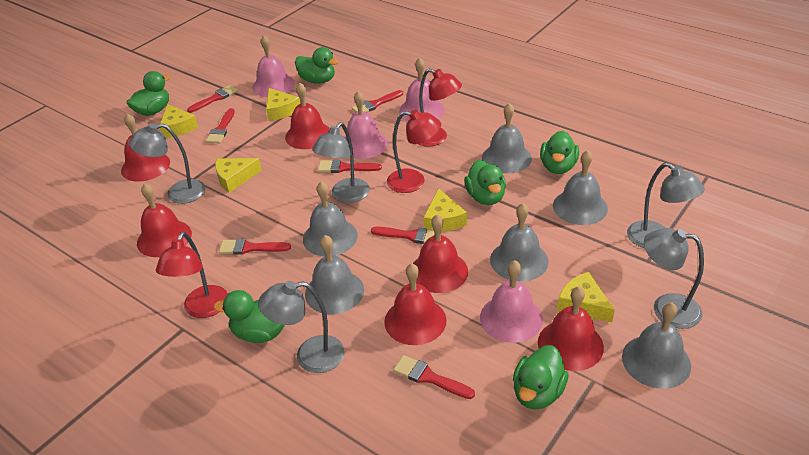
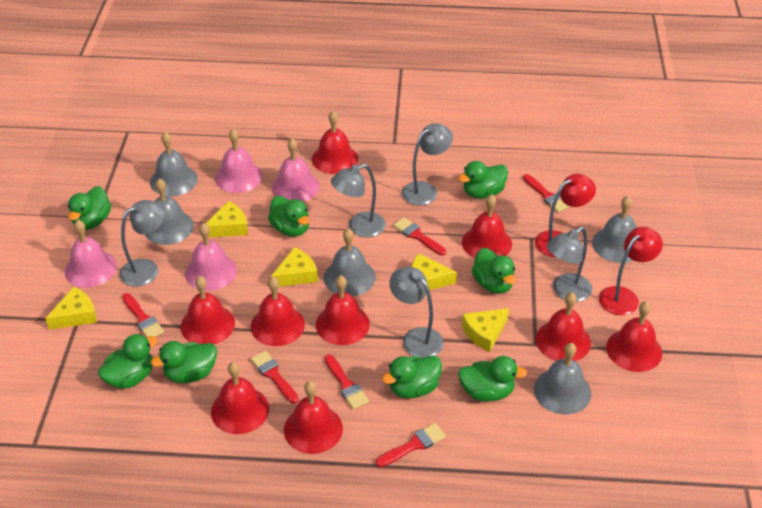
green duck: [127,71,170,116] [213,290,285,343] [295,47,339,84] [464,160,506,205] [513,345,569,410] [540,130,579,174] = 6 -> [68,186,111,230] [98,334,158,389] [151,341,217,383] [268,196,309,237] [382,355,442,399] [458,161,508,199] [458,356,527,402] [472,248,516,294] = 8
grey bell: [303,181,358,256] [305,235,364,314] [482,103,532,173] [490,203,549,281] [553,150,608,225] [622,302,691,389] = 6 -> [144,178,194,245] [150,132,198,197] [324,229,376,296] [534,343,591,415] [592,196,637,263] = 5
red bell: [121,113,170,182] [137,183,192,257] [285,83,330,149] [384,263,447,345] [413,214,468,293] [538,286,604,371] = 6 -> [181,276,235,345] [211,362,269,434] [251,277,305,346] [284,381,343,454] [312,111,358,174] [316,276,370,345] [462,194,512,258] [536,292,591,361] [606,301,662,372] = 9
red brush: [187,85,238,113] [206,108,235,143] [219,239,291,255] [318,160,382,173] [352,90,403,112] [371,227,435,244] [393,355,475,399] = 7 -> [122,293,164,337] [251,351,299,404] [324,354,369,409] [376,423,446,467] [393,217,446,256] [523,174,570,213] = 6
red lamp: [156,232,228,318] [387,109,441,193] [418,69,462,147] = 3 -> [535,174,596,257] [599,227,663,315] = 2

